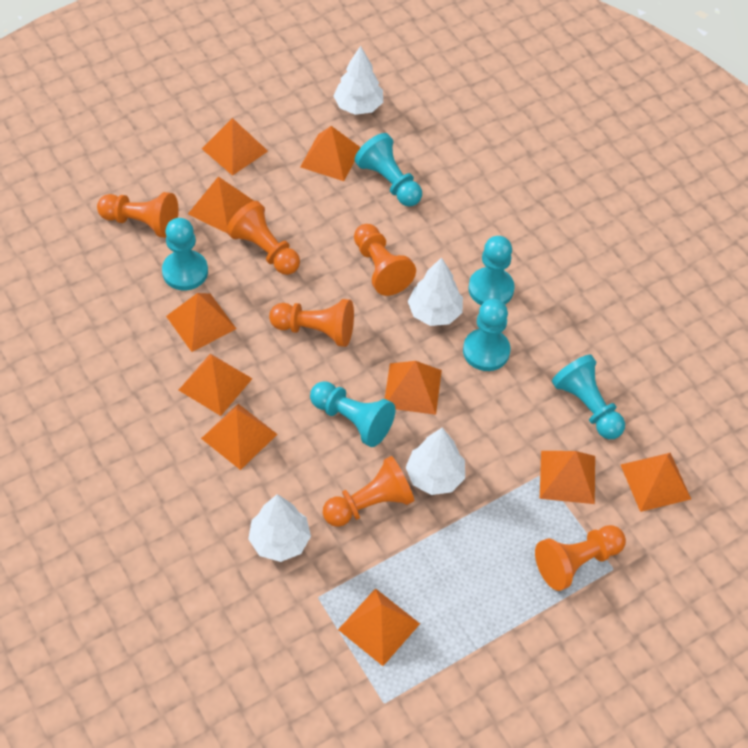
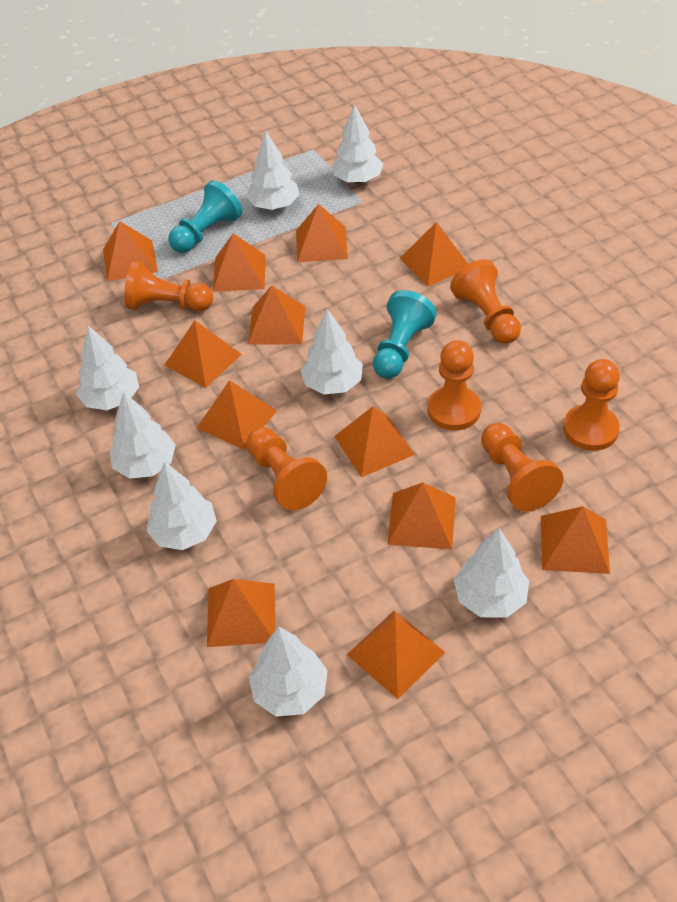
orange pyramid: [166,293,236,352] [179,354,252,416] [188,176,254,233] [201,404,277,470] [202,118,268,176] [300,126,361,181] [338,588,420,666] [385,361,442,415] [540,451,595,504] [621,453,691,512] = 10 -> [103,221,158,282] [164,320,242,388] [197,380,277,450] [207,579,275,647] [213,233,266,292] [248,285,305,345] [296,204,348,262] [334,406,415,477] [347,611,445,699] [387,483,456,549] [400,222,468,287] [541,506,610,574] = 12
turquoise pawn: [162,218,208,291] [310,381,395,447] [354,133,422,207] [463,299,510,371] [468,236,515,305] [552,355,625,439] = 6 -> [168,180,242,253] [373,290,437,379] = 2
white tree: [248,494,311,562] [333,46,383,115] [406,428,465,495] [408,257,463,326] = 4 -> [76,326,139,410] [110,392,176,479] [146,462,217,550] [246,130,299,210] [249,626,328,717] [300,309,363,394] [332,104,383,184] [454,528,529,618] = 8

